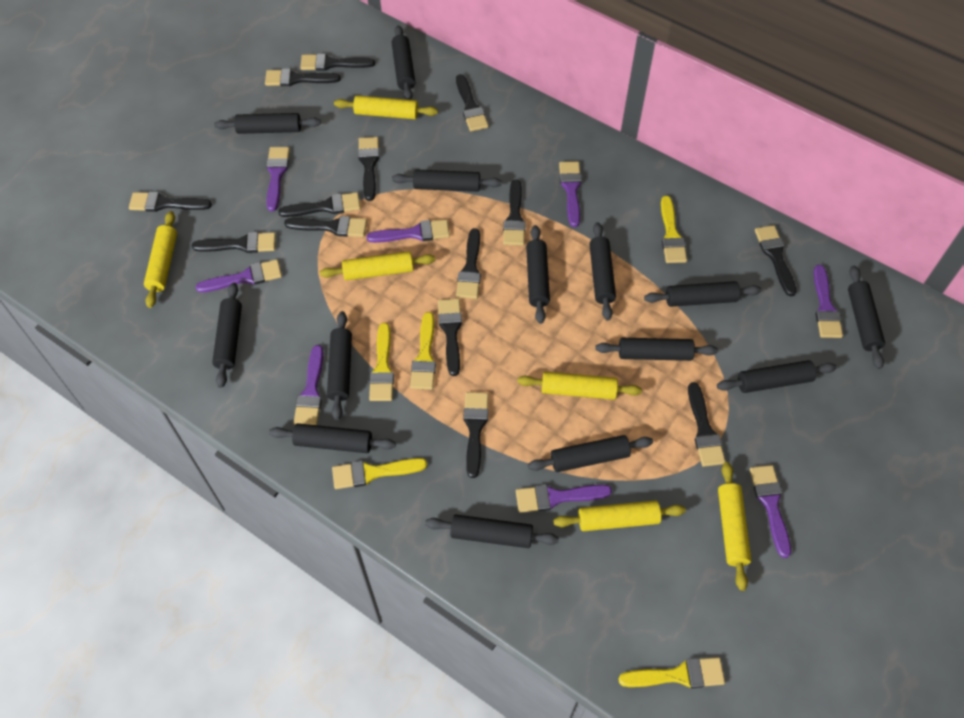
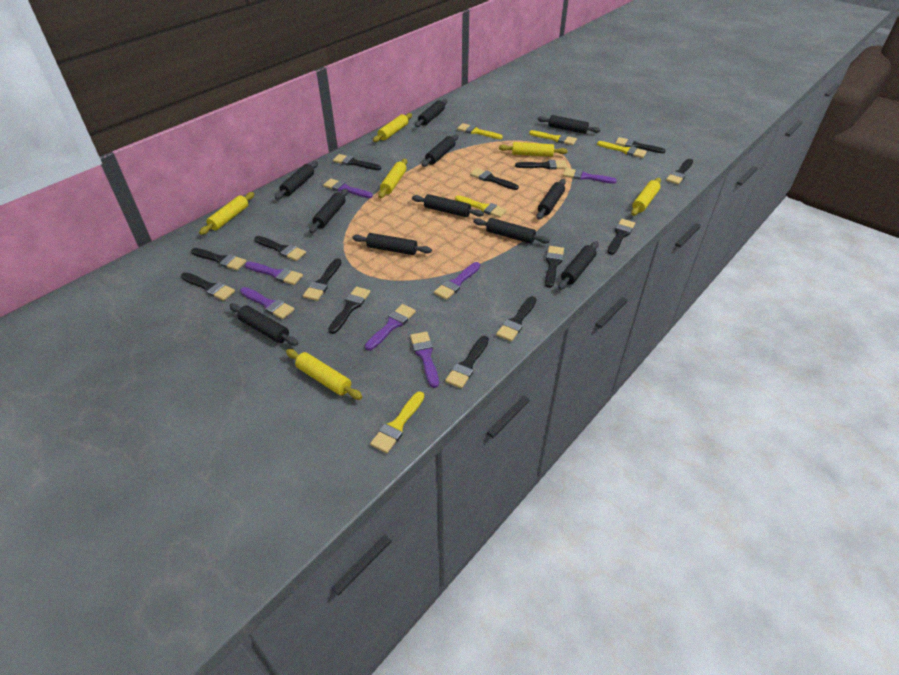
black rolling pin: [212,282,242,388] [214,113,321,134] [269,423,396,453] [327,311,352,420] [392,25,415,100] [392,169,502,192] [425,514,559,548] [526,225,550,324] [528,435,653,472] [589,222,616,320] [595,338,718,361] [644,281,761,307] [717,360,837,393] [848,266,885,369] = 14 -> [229,303,298,346] [275,161,318,200] [309,189,348,233] [352,233,432,255] [412,194,484,217] [415,99,447,127] [422,134,458,167] [473,218,550,244] [537,115,600,134] [537,179,566,220] [558,241,599,290] = 11
purple brush: [196,259,282,293] [266,147,290,211] [294,345,324,425] [366,219,450,243] [516,485,612,513] [559,161,582,227] [750,465,791,558] [813,265,843,338] = 8 -> [240,287,294,319] [245,262,303,285] [323,179,373,198] [365,304,416,351] [410,332,439,388] [434,262,480,300] [563,168,617,183] = 7

